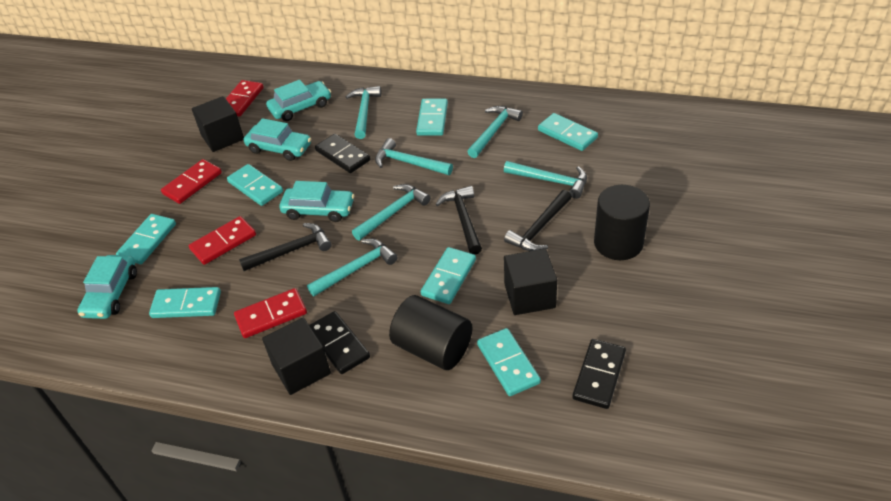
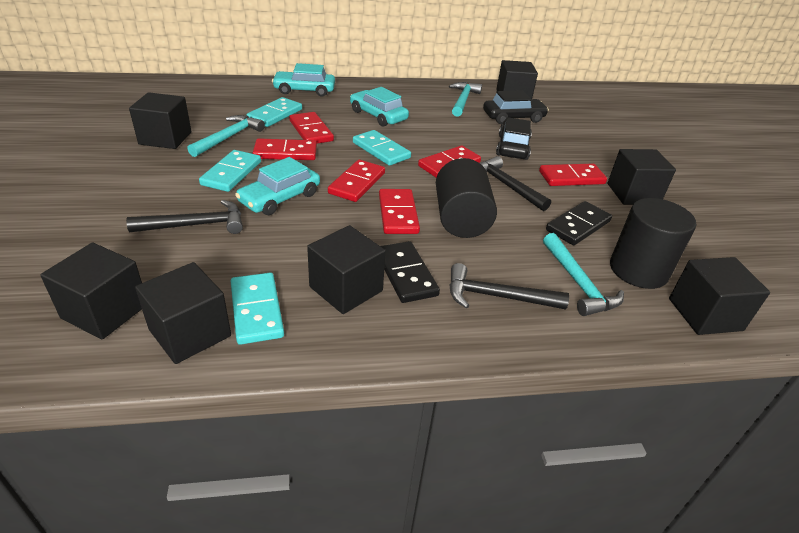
black car: none = 0 -> [483,90,549,124] [496,117,532,160] = 2
black cube: [192,96,244,152] [262,317,331,395] [504,249,557,315] = 3 -> [40,243,142,339] [129,92,191,149] [135,262,231,364] [307,225,386,314] [496,60,538,99] [607,149,676,205] [669,257,770,335] = 7
black domino: [309,311,370,374] [315,134,370,173] [573,339,626,409] = 3 -> [381,241,440,303] [546,201,612,245] = 2
red domino: [161,159,222,204] [189,216,256,265] [226,80,264,117] [234,288,307,338] = 4 -> [253,138,317,160] [289,112,334,144] [328,160,385,202] [379,189,420,234] [418,145,481,177] [539,164,607,186] = 6
turquoise car: [77,255,137,319] [244,118,311,161] [266,80,331,121] [279,181,354,222] = 4 -> [235,157,320,215] [272,63,335,97] [350,87,409,127] = 3
turquoise domino: [116,214,176,264] [149,287,221,318] [227,164,283,206] [416,99,448,136] [421,247,476,304] [477,328,541,396] [538,113,598,151] = 7 -> [199,150,261,192] [231,273,284,345] [246,97,302,127] [353,130,411,166] = 4
turquoise hammer: [307,239,397,296] [346,86,381,139] [352,184,431,240] [375,138,453,175] [467,106,523,158] [504,161,587,199] = 6 -> [187,115,265,157] [449,82,482,117] [543,233,624,316] = 3

